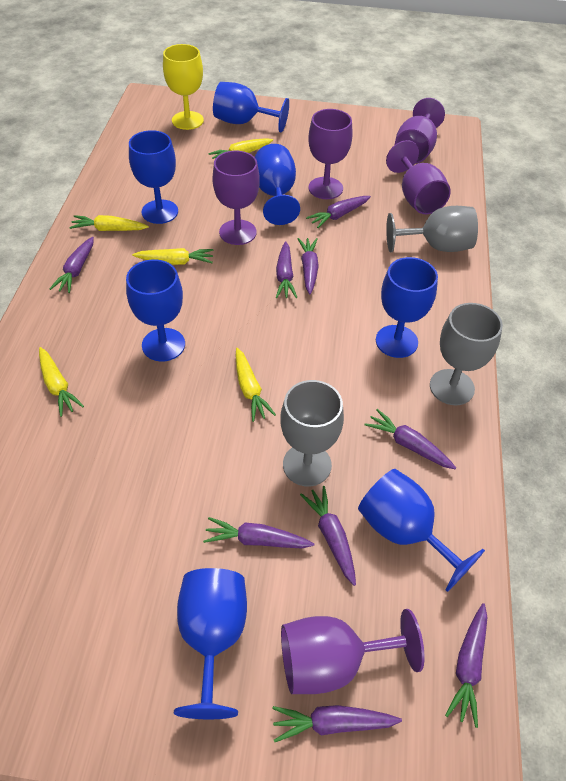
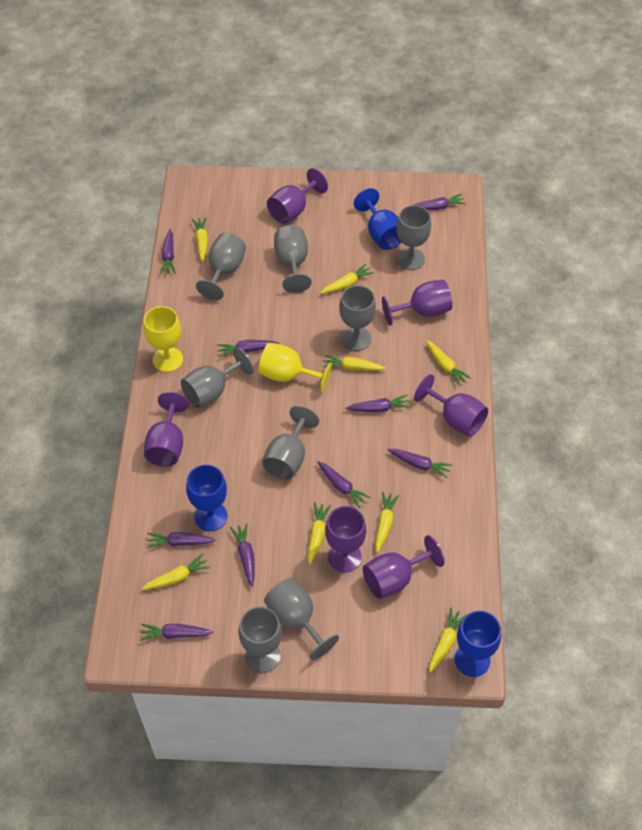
blue goblet: [126,259,185,362] [129,130,178,224] [174,568,247,719] [213,82,289,132] [255,144,300,225] [358,469,485,592] [376,257,438,358] = 7 -> [186,465,227,531] [354,188,402,250] [455,611,501,677] = 3
grey goblet: [280,380,344,486] [386,206,478,252] [430,303,503,405] = 3 -> [181,347,254,408] [196,233,246,300] [238,607,282,673] [262,406,319,480] [264,578,339,660] [274,225,312,293] [339,285,376,351] [396,205,431,270] = 8
purple goblet: [212,151,260,245] [281,609,425,694] [308,109,353,199] [386,140,451,214] [395,98,445,163] = 5 -> [144,392,189,467] [267,168,328,224] [325,506,366,572] [363,535,445,599] [382,279,452,325] [414,374,488,437] = 6
yellow carrot: [39,347,84,417] [69,215,149,231] [132,248,213,265] [208,138,273,159] [236,348,276,422] = 5 -> [141,554,210,590] [192,217,208,262] [308,502,331,564] [320,264,374,294] [323,355,386,371] [375,492,399,553] [426,340,471,386] [429,608,467,673] = 8
yellow goblet: [163,44,204,130] = 1 -> [144,306,183,372] [259,343,332,393] = 2

